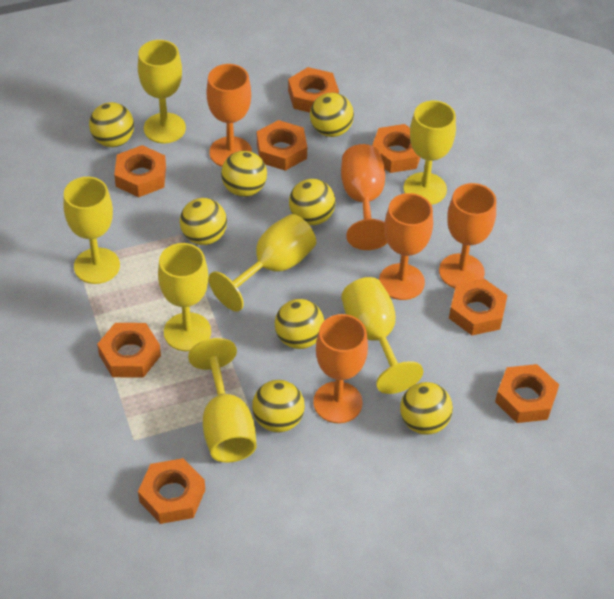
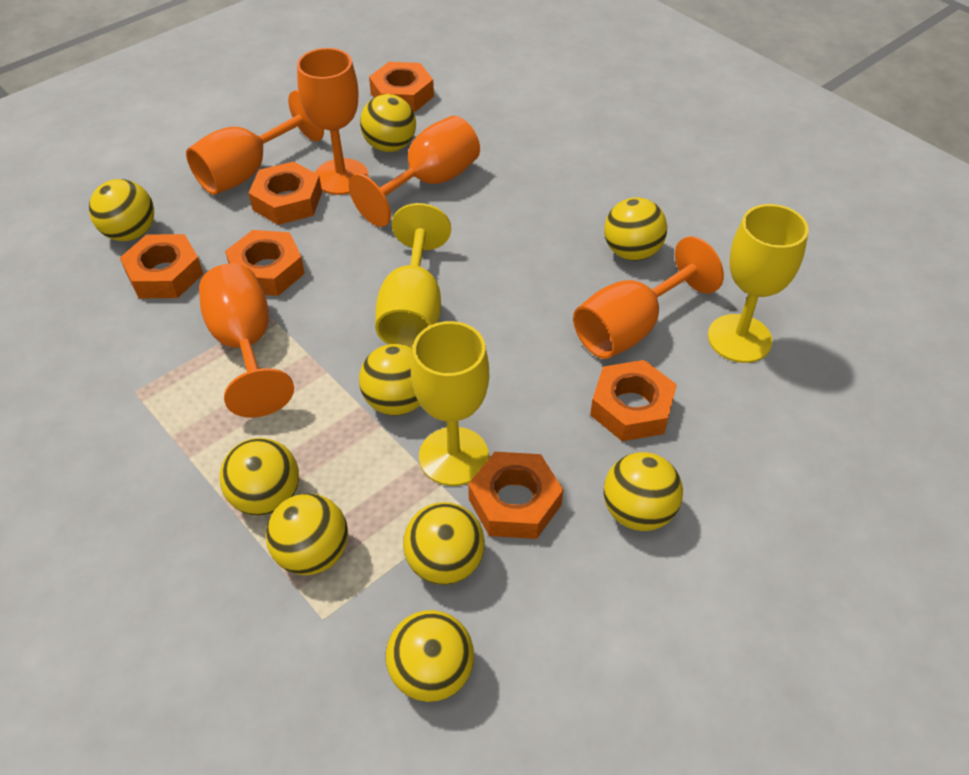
orange nut: [97,323,161,378] [114,145,166,197] [138,458,205,524] [257,120,307,171] [288,67,339,113] [372,124,421,173] [449,279,507,335] [495,364,559,423] = 8 -> [120,234,203,298] [225,230,305,296] [249,161,322,225] [369,62,434,112] [468,452,563,539] [590,360,677,441] = 6
yellow ball: [89,102,134,147] [180,198,227,245] [221,151,267,197] [252,380,305,432] [275,299,325,349] [289,179,336,225] [310,92,354,137] [400,382,453,435] = 8 -> [89,179,154,241] [219,438,299,516] [266,493,348,575] [359,344,420,416] [360,94,416,152] [386,610,474,702] [403,502,485,585] [604,197,667,261] [604,452,683,531] = 9
yellow goblet: [63,177,120,284] [138,40,186,143] [158,243,211,351] [188,338,256,463] [209,214,316,312] [341,277,423,394] [404,100,456,205] = 7 -> [375,203,451,349] [411,321,489,486] [708,204,809,363] = 3

